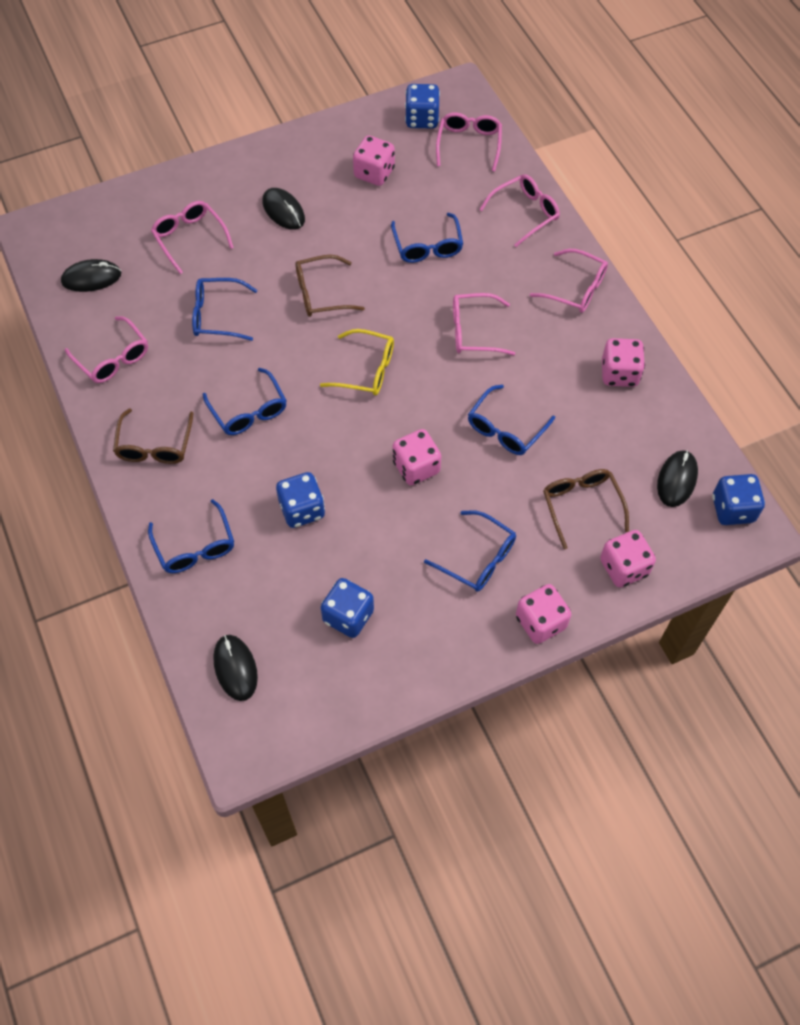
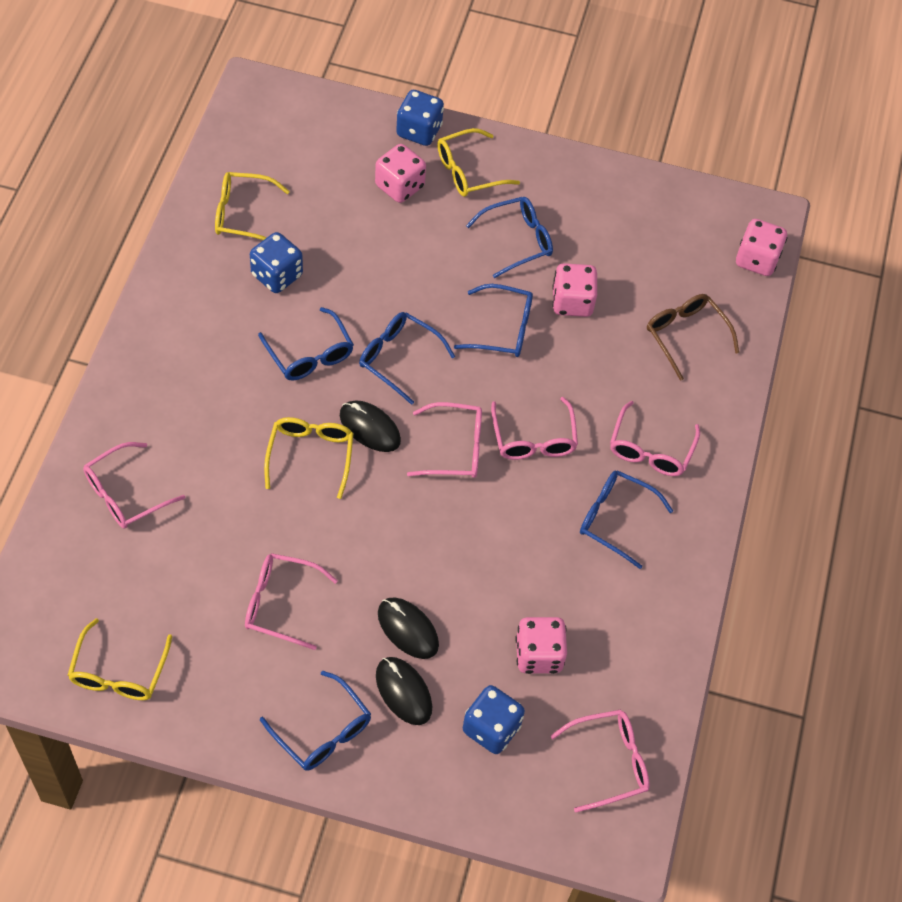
black mouse: [61,259,121,292] [213,635,258,701] [262,188,305,230] [657,450,698,507] = 4 -> [340,400,401,452] [376,657,432,725] [378,597,439,659] = 3
blue dice: [276,472,325,528] [321,578,374,638] [405,84,440,128] [712,474,765,525] = 4 -> [250,232,303,293] [396,90,444,146] [463,685,525,754] = 3
brown glasses: [113,408,194,464] [295,255,365,317] [543,469,629,549] = 3 -> [647,294,739,381] = 1
pink dice: [353,135,395,186] [393,429,441,485] [516,584,571,644] [600,530,656,587] [602,338,645,387] = 5 -> [375,144,426,203] [515,617,567,674] [552,263,597,317] [736,219,787,276] = 4
yellow glasses: [320,329,394,395] = 1 -> [68,618,172,700] [215,172,290,240] [264,417,354,499] [437,128,520,197] = 4

